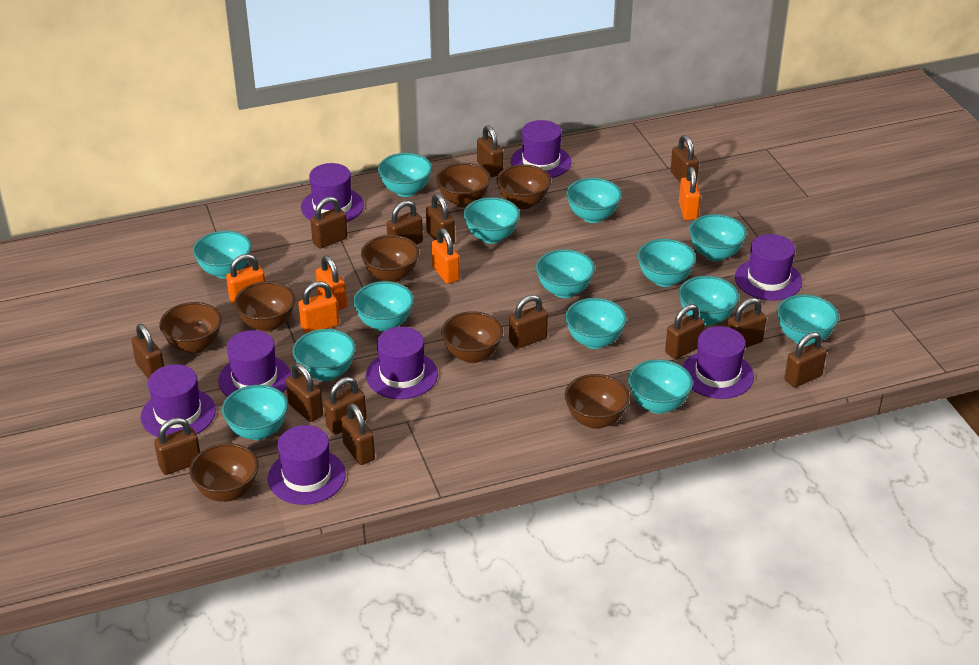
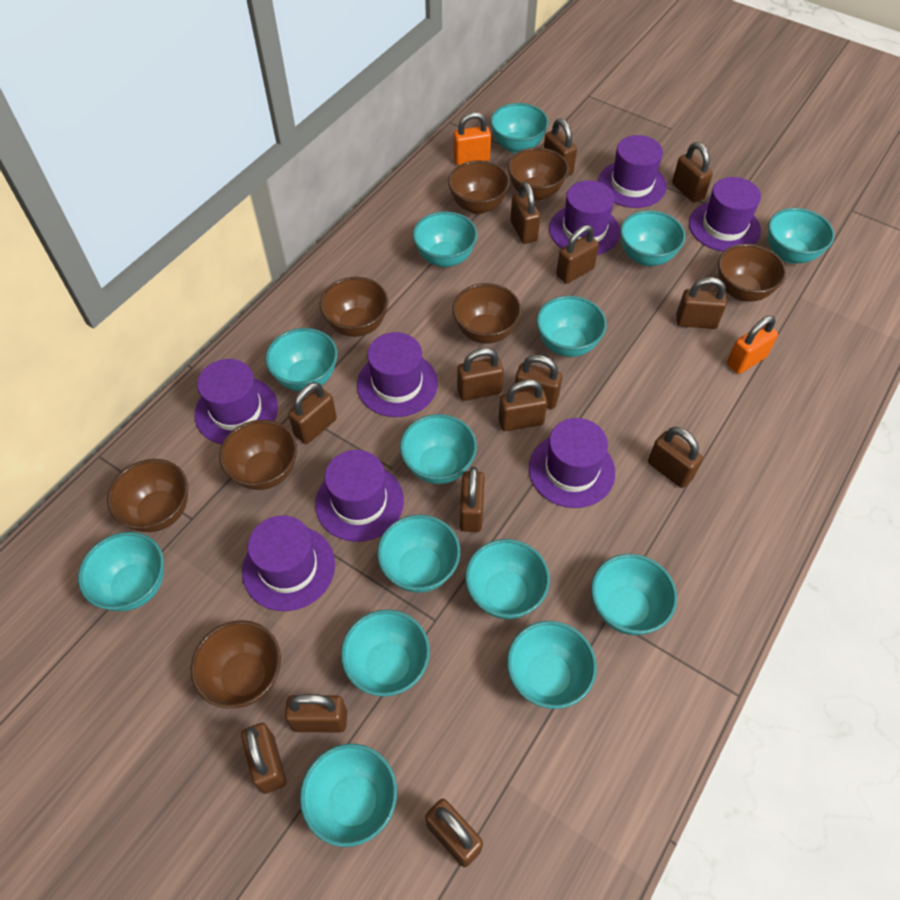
orange padlock: [226,254,265,306] [298,281,339,334] [316,255,347,310] [431,228,460,284] [679,167,701,220] = 5 -> [453,112,491,165] [727,316,778,374] = 2

